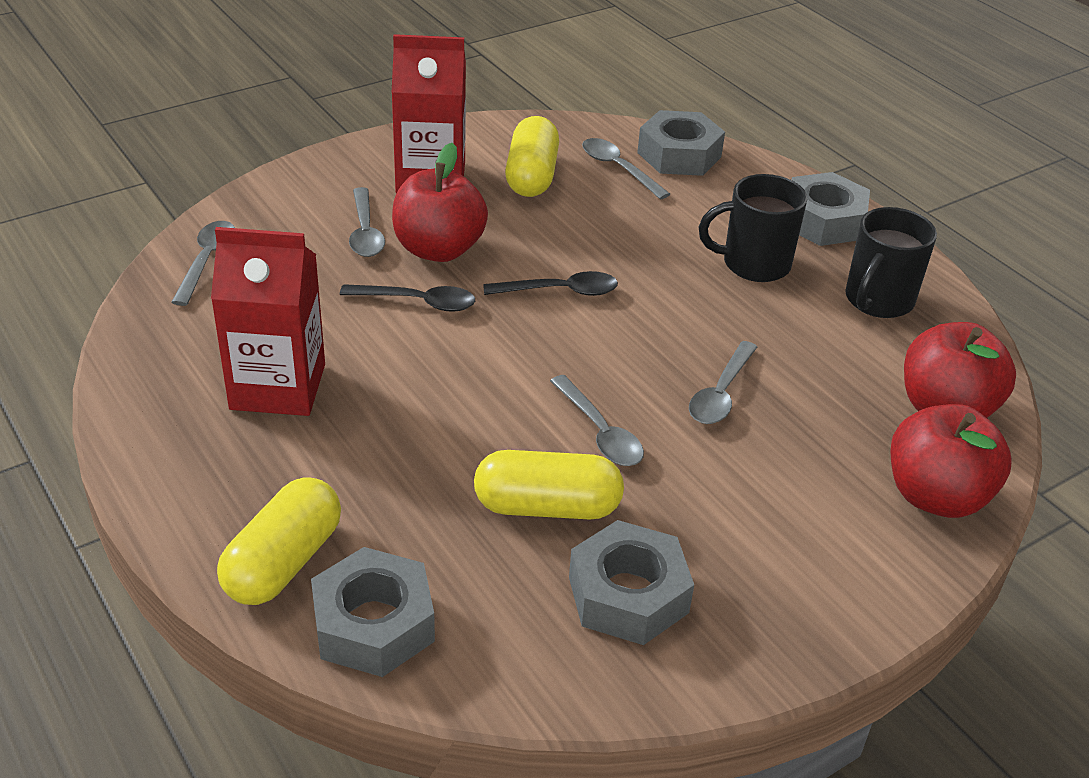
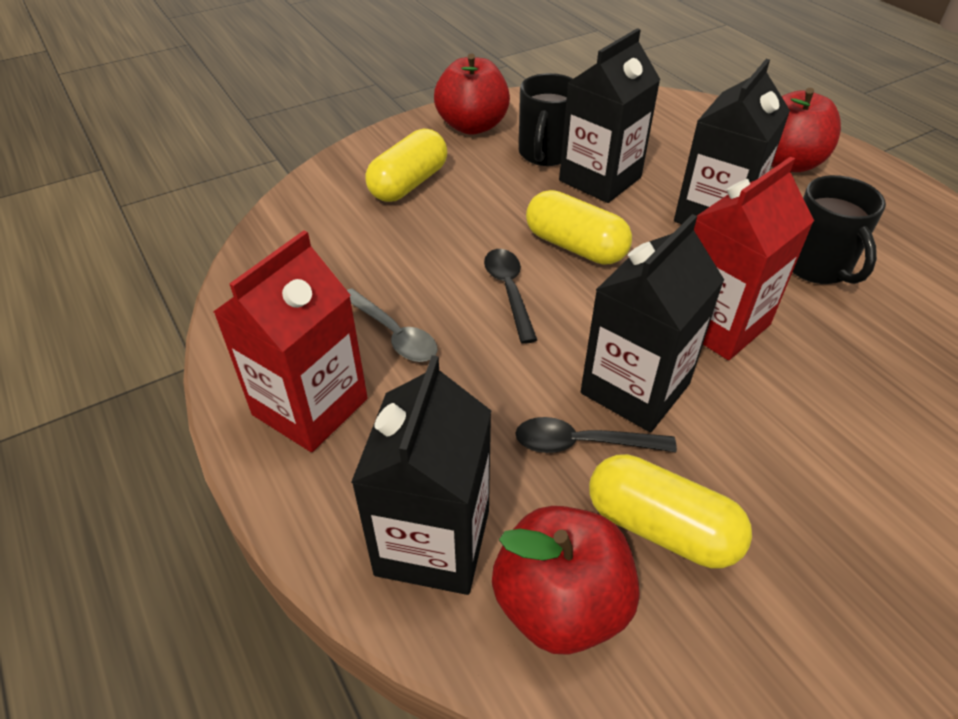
black carton: none = 0 -> [351,355,491,595] [559,28,661,203] [581,214,724,432] [674,59,790,224] = 4
grey nut: [311,547,435,677] [569,520,694,645] [637,110,725,176] [792,172,870,246] = 4 -> none = 0
grey spoon: [171,221,235,306] [349,187,385,257] [550,375,644,466] [582,138,670,200] [689,341,757,424] = 5 -> [347,288,438,362] = 1

